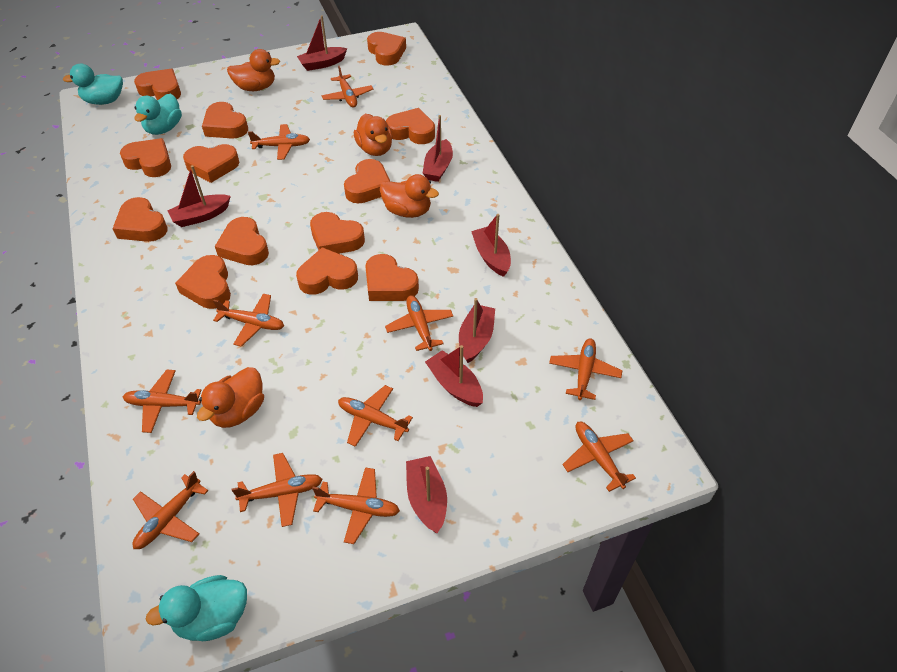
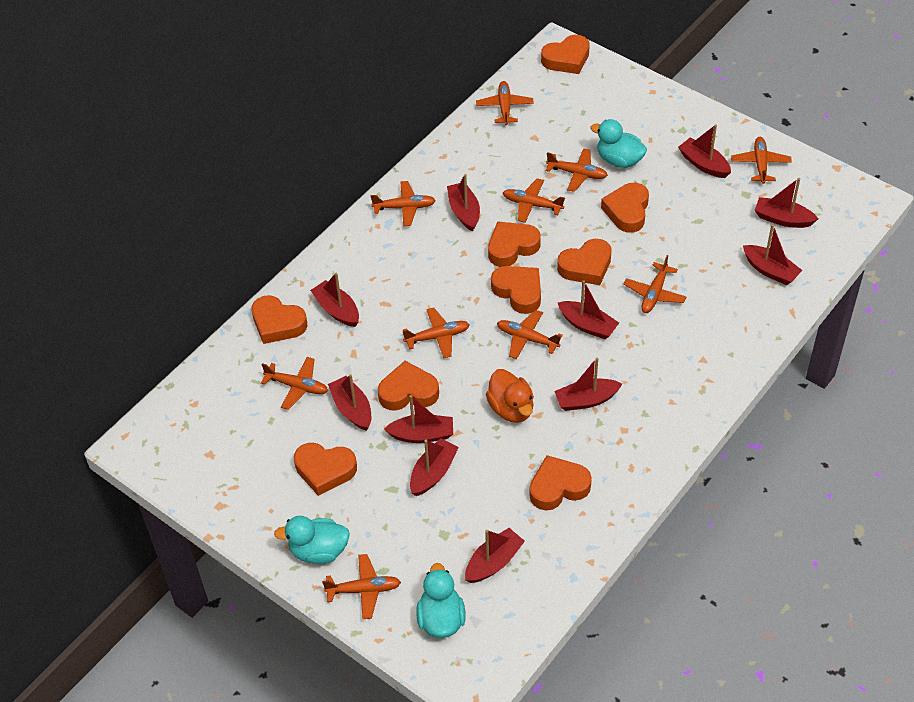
orange duck: [197,367,264,428] [227,49,280,91] [354,114,393,156] [380,174,439,218] = 4 -> [486,369,534,423] = 1
orange heart: [112,197,168,242] [120,138,171,177] [134,69,181,100] [175,255,231,309] [183,144,239,183] [202,102,248,139] [215,217,269,265] [296,247,358,295] [310,212,365,254] [344,159,390,203] [365,254,419,301] [367,32,406,66] [386,108,435,144] = 13 -> [252,295,307,344] [294,443,357,496] [378,361,439,411] [488,221,541,267] [491,266,541,314] [529,455,592,510] [541,35,590,74] [557,239,612,285] [601,183,649,233] = 9
orange plane: [123,370,201,433] [133,471,208,549] [213,294,284,347] [231,453,323,527] [248,124,310,160] [312,467,400,544] [322,66,374,108] [338,385,413,447] [385,295,453,351] [549,339,623,400] [562,422,636,492] = 11 -> [261,357,328,410] [322,554,401,619] [371,181,436,226] [403,308,470,358] [476,81,534,125] [497,310,563,359] [503,178,565,223] [546,148,608,192] [624,255,686,313] [731,137,792,184] = 10
red boat: [167,165,231,227] [297,15,347,71] [406,456,447,533] [423,115,453,182] [425,345,483,407] [459,298,495,363] [471,214,511,277] = 7 -> [310,273,359,327] [328,374,371,431] [384,395,453,443] [410,438,459,496] [447,174,480,232] [465,528,525,583] [554,357,622,411] [557,280,619,339] [678,124,731,178] [743,224,802,285] [754,178,818,228] = 11

